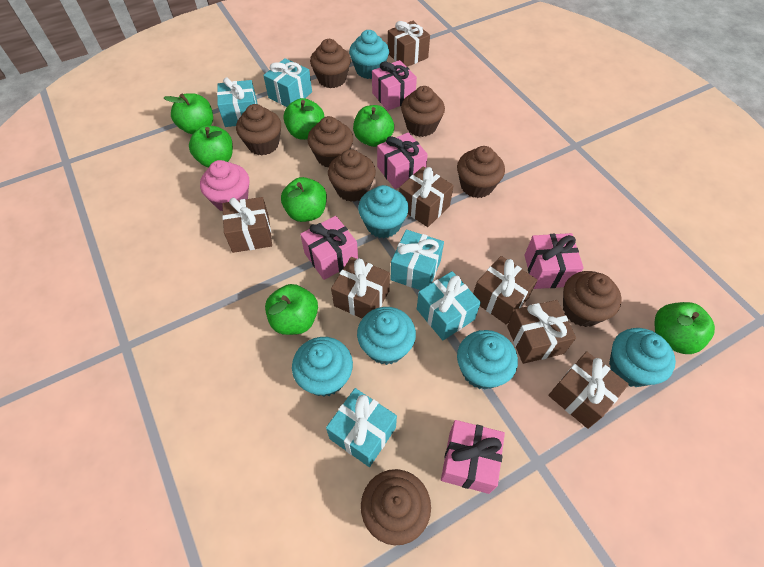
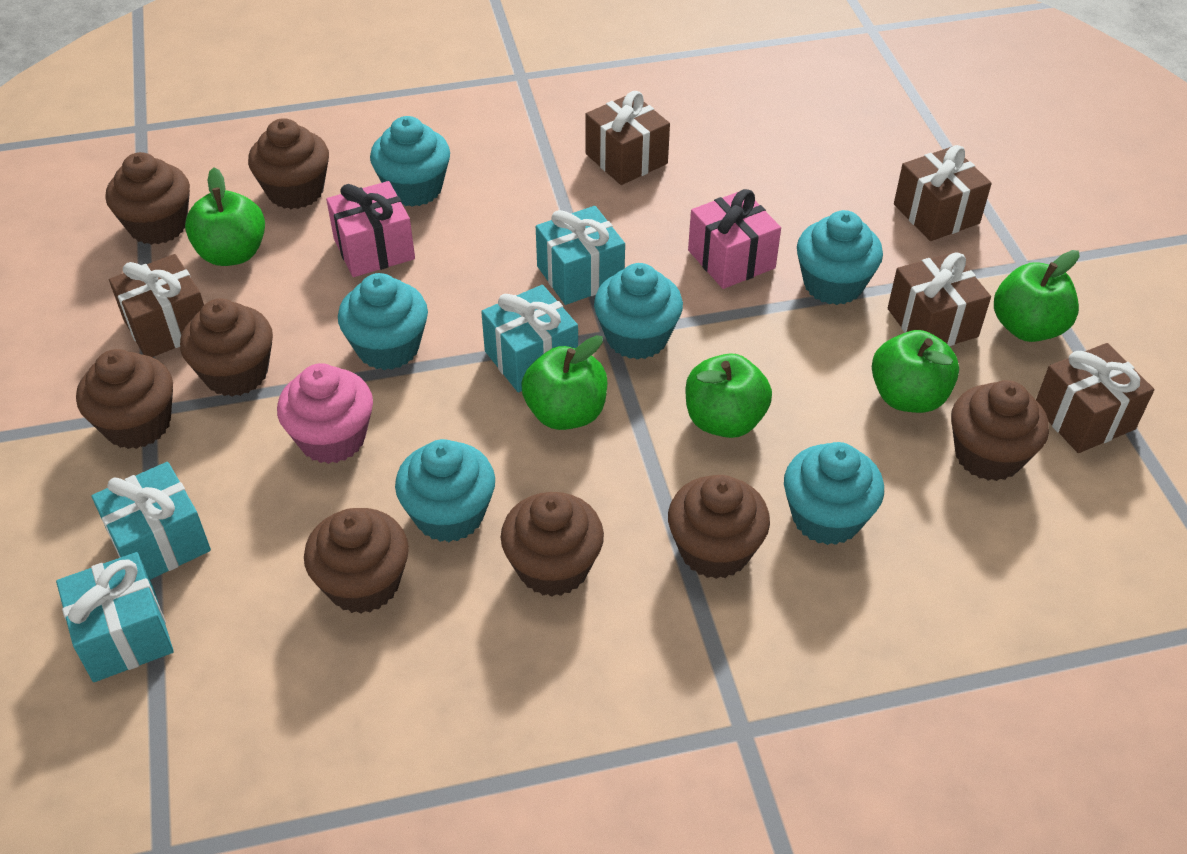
brown gift: [222,197,272,253] [331,257,390,318] [388,21,430,67] [399,167,454,227] [473,256,538,324] [507,300,576,364] [548,351,629,429] = 7 -> [109,254,204,357] [585,91,670,185] [888,252,991,346] [894,145,992,241] [1036,343,1154,453] = 5
green apple: [164,93,213,134] [189,125,233,167] [265,284,318,335] [281,177,327,222] [283,98,324,140] [353,105,394,147] [654,302,715,354] = 7 -> [185,167,265,266] [521,335,607,430] [686,353,772,438] [872,330,959,413] [994,250,1080,342] = 5
pink gift: [300,216,358,280] [372,60,417,111] [377,132,428,189] [441,420,505,494] [524,233,584,289] = 5 -> [326,181,415,277] [688,189,781,289] = 2
turquoise gift: [217,77,257,127] [263,58,312,107] [326,388,397,467] [391,230,444,290] [417,271,481,341] = 5 -> [56,552,174,682] [92,462,211,580] [481,285,578,393] [536,206,625,305] = 4

